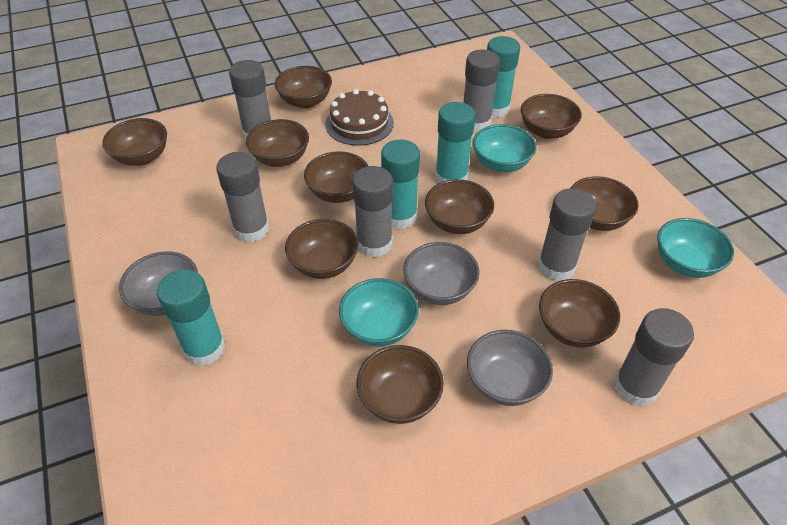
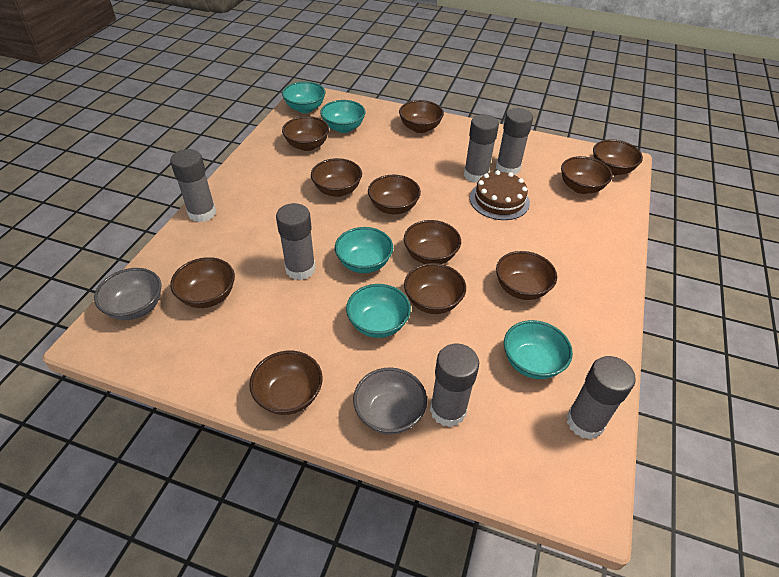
brown bowl: [102,118,167,166] [246,119,309,167] [275,66,332,108] [285,219,359,279] [304,151,368,203] [357,345,444,424] [425,179,494,234] [521,94,582,139] [539,279,620,348] [571,176,639,231] = 10 -> [170,257,235,308] [249,350,323,415] [282,116,329,151] [311,158,362,197] [368,175,421,214] [399,100,444,133] [404,220,461,264] [404,263,466,314] [496,251,557,300] [561,156,612,194] [593,139,643,176] = 11
grey bowl: [119,251,198,316] [404,242,480,305] [467,330,553,406] = 3 -> [94,268,161,320] [353,367,427,435] = 2
turquoise bowl: [339,278,419,346] [473,124,537,172] [657,218,734,278] = 3 -> [282,81,325,113] [320,100,366,133] [335,227,393,273] [346,284,411,338] [504,320,573,379] = 5
turquoise glue stick: [157,269,225,366] [381,139,420,229] [435,102,475,183] [487,36,520,118] = 4 -> none = 0

